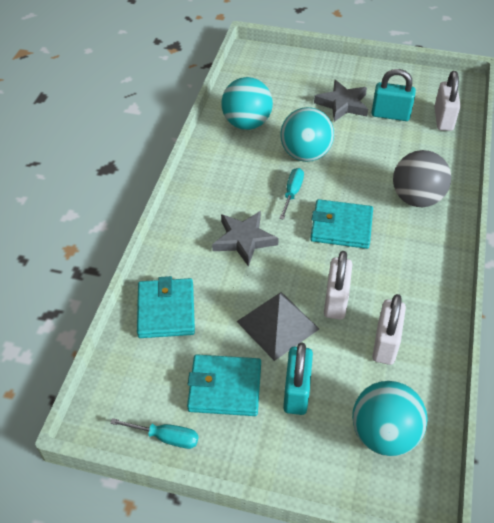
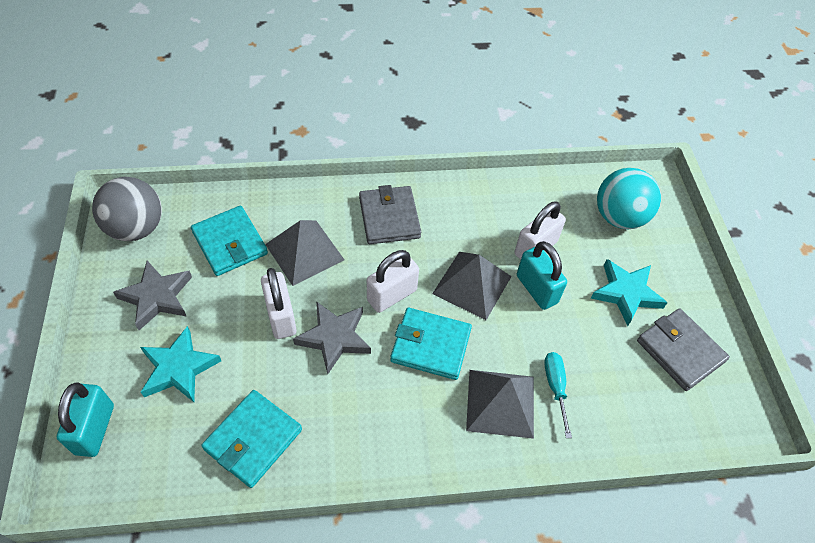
grey pyramid: [236,292,319,361] = 1 -> [265,220,344,286] [432,252,512,320] [466,370,534,439] = 3
grey wallet: none = 0 -> [359,185,421,244] [637,308,730,391] = 2
turquoise ball: [221,77,273,130] [280,107,334,162] [352,381,428,456] = 3 -> [597,168,661,229] = 1
turquoise screwdriver: [110,418,199,449] [279,168,304,220] = 2 -> [544,352,572,438] = 1
turquoise star: none = 0 -> [140,326,221,402] [591,259,668,326] = 2

